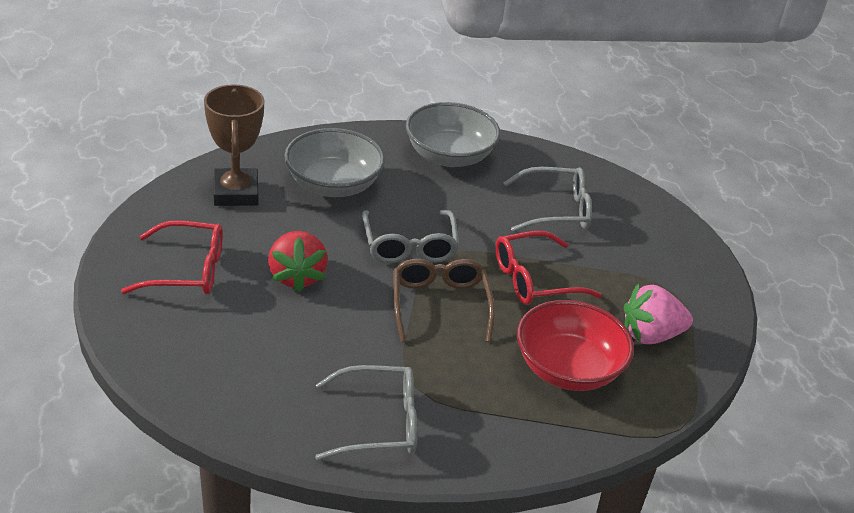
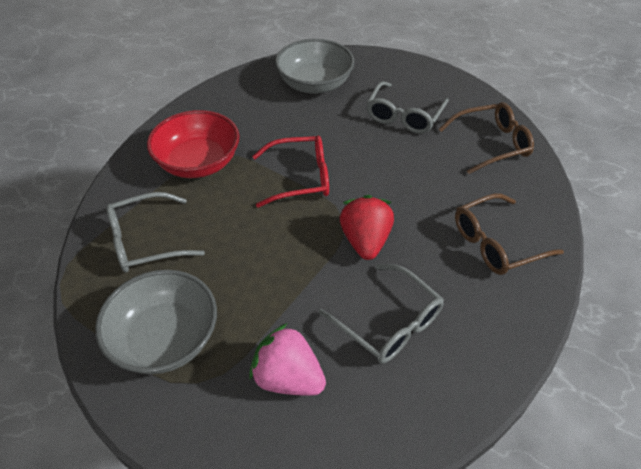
brown glasses: [393,259,495,342] = 1 -> [439,102,534,174] [455,193,564,275] = 2
brown trophy: [204,84,264,206] = 1 -> none = 0
red glasses: [121,220,223,294] [495,231,602,305] = 2 -> [252,136,329,208] = 1

